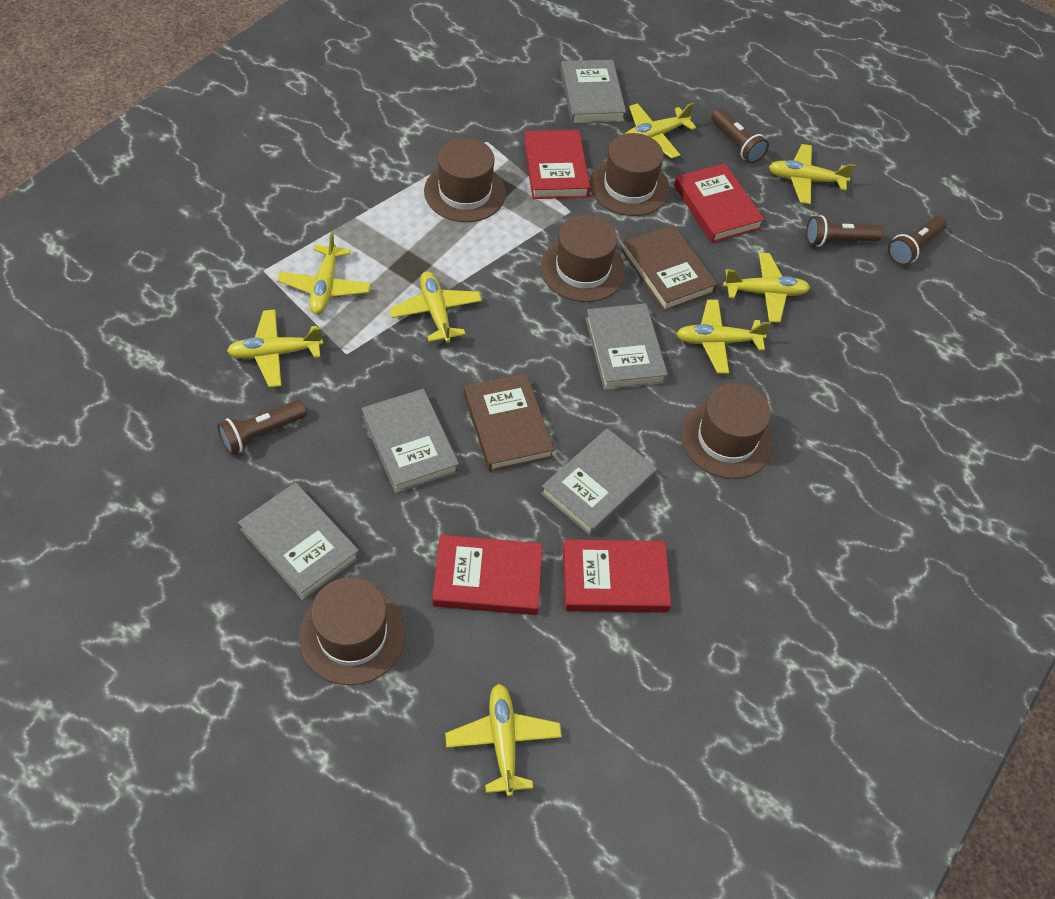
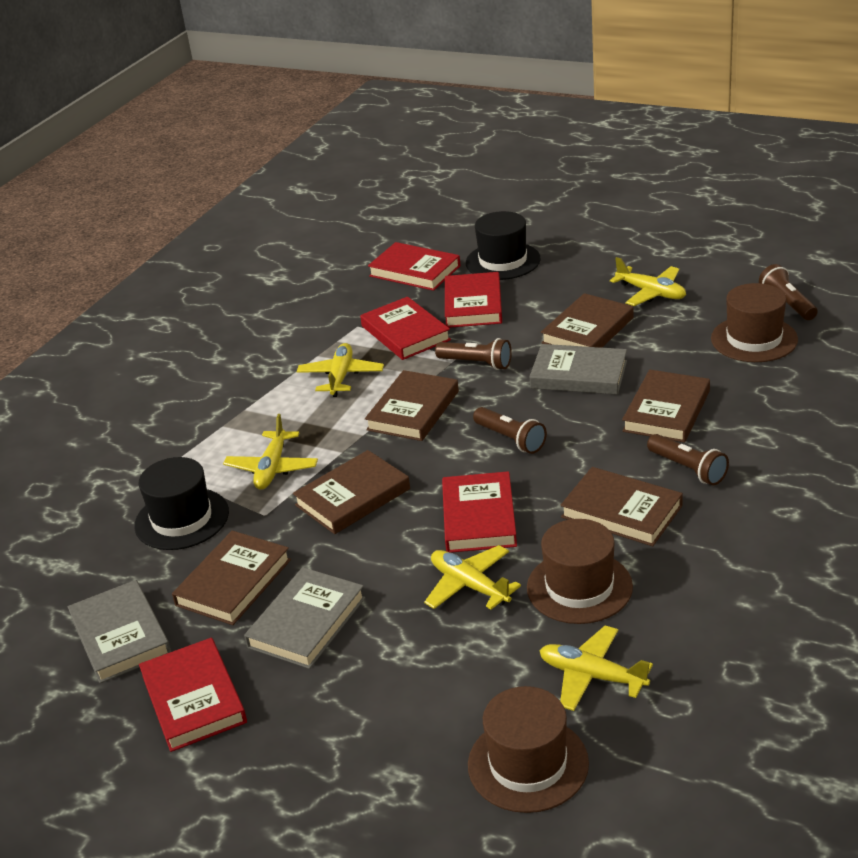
black hat: none = 0 -> [134,457,229,550] [466,211,541,280] = 2
brown book: [464,373,554,472] [622,224,718,312] = 2 -> [172,531,291,625] [293,450,410,534] [365,370,459,441] [541,293,634,348] [560,467,683,546] [622,370,710,443] = 6
brown hat: [299,577,406,685] [424,138,506,222] [541,214,625,302] [590,133,670,216] [681,383,774,479] = 5 -> [468,686,589,813] [527,519,633,624] [711,283,798,362] = 3
grey book: [238,482,360,600] [361,389,459,493] [541,428,657,536] [560,60,626,124] [585,303,668,390] = 5 -> [68,580,171,683] [244,567,365,669] [529,344,627,395] = 3
red book: [432,535,543,615] [524,130,590,199] [563,539,671,613] [674,163,765,243] = 4 -> [139,638,247,752] [360,297,451,360] [368,242,460,291] [442,471,517,553] [445,272,502,328] = 5
yellow plane: [227,309,323,387] [277,231,371,314] [389,271,482,343] [445,684,562,796] [625,103,696,159] [676,300,771,374] [723,253,810,323] [769,144,855,204] = 8 -> [223,414,318,490] [297,343,384,397] [424,545,521,610] [540,626,653,711] [610,257,686,306] = 5

